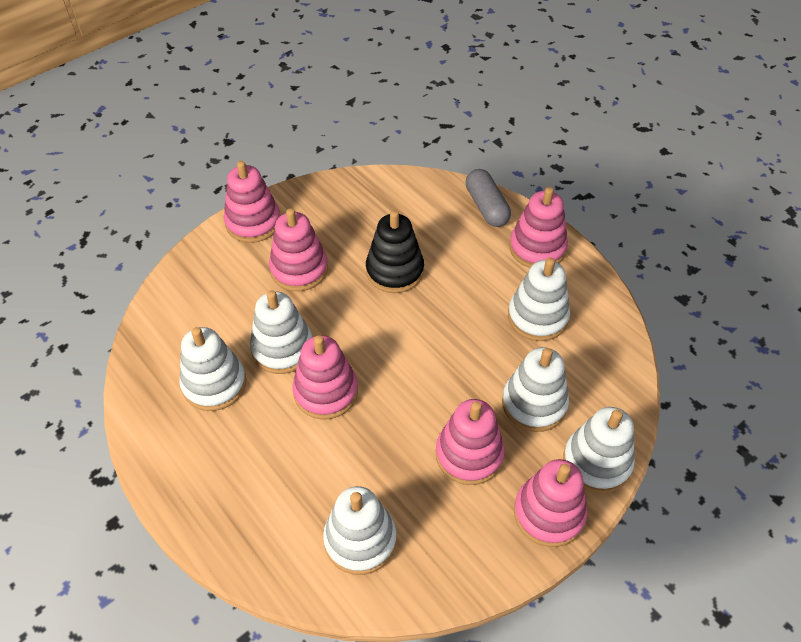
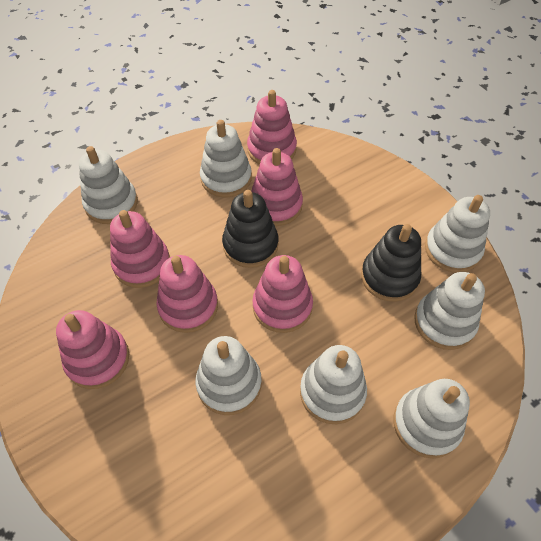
black stacking toy: [366,210,424,293] = 1 -> [222,190,278,268] [361,224,421,302] = 2
grey capsule: [466,169,511,227] = 1 -> none = 0
white stacking toy: [179,327,247,411] [250,290,312,374] [323,486,397,575] [502,347,569,432] [508,258,570,341] [563,407,635,493] = 6 -> [79,146,138,224] [196,336,262,415] [200,120,252,197] [300,345,367,424] [393,379,470,458] [414,272,485,350] [425,195,490,273] = 7

